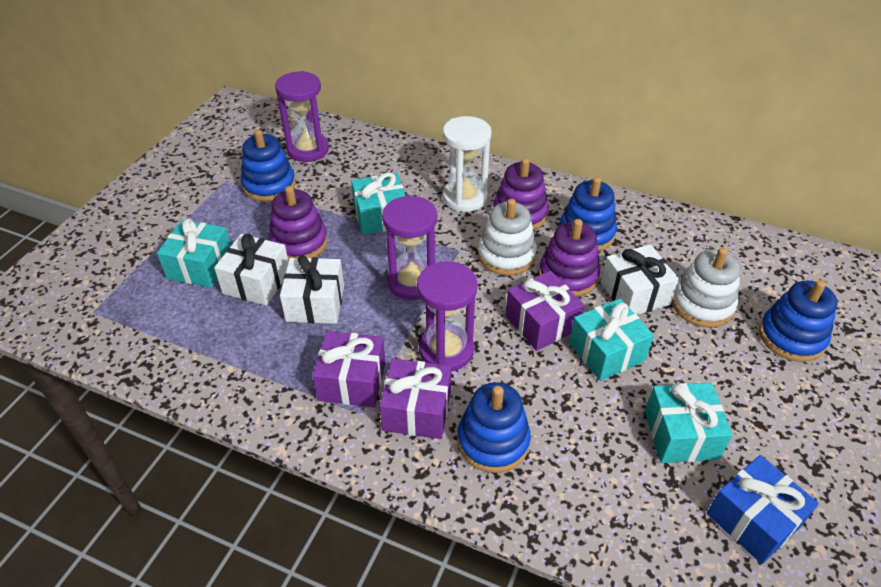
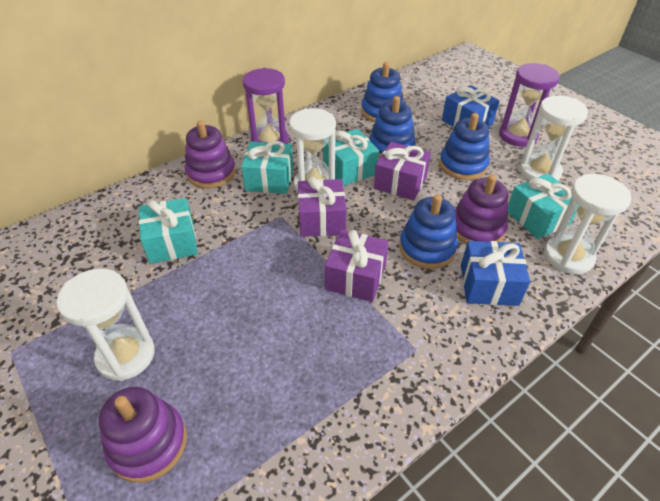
blue gift: [707,455,819,564] = 1 -> [442,85,499,128] [461,241,530,306] = 2
purple hourglass: [275,71,329,162] [382,195,437,300] [417,261,478,371] = 3 -> [243,68,289,144] [499,63,560,147] = 2
white gift: [214,234,289,306] [280,255,344,324] [601,244,679,315] = 3 -> none = 0
white hourglass: [443,116,492,212] = 1 -> [56,269,155,381] [289,108,336,194] [519,96,588,181] [544,174,631,274] = 4
white stacking toy: [478,199,537,276] [672,248,740,328] = 2 -> none = 0

